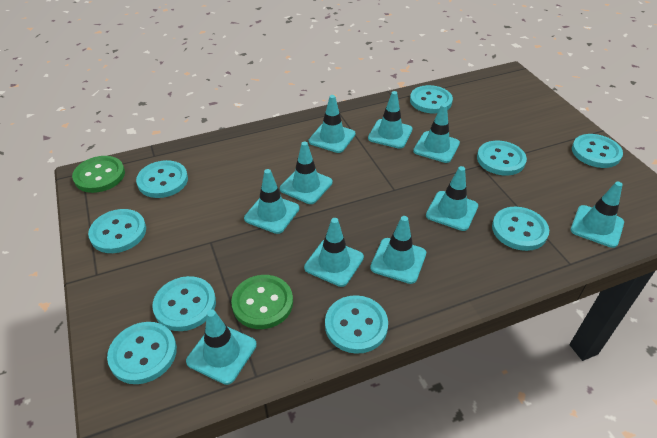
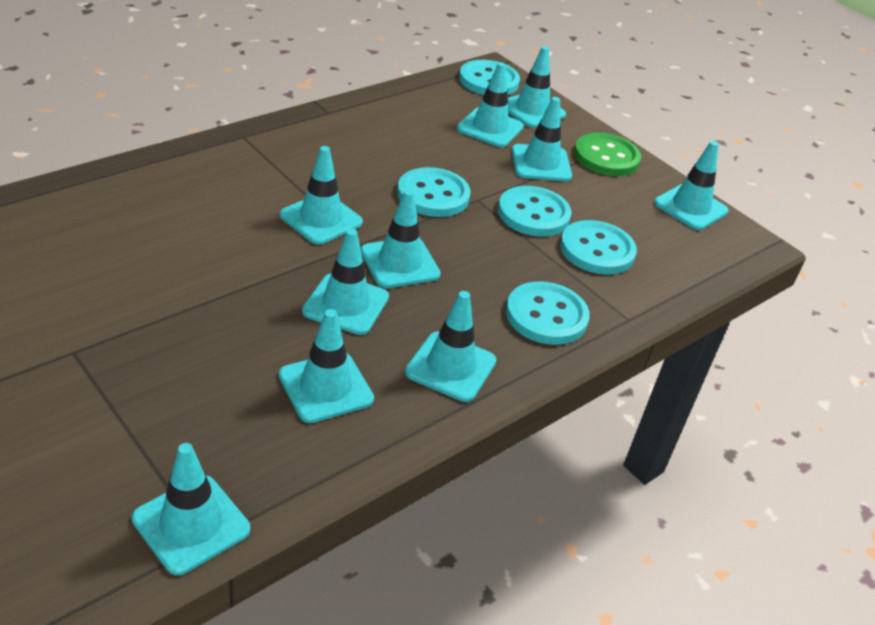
green button: [72,156,125,193] [231,275,293,329] = 2 -> [574,133,641,176] = 1
turquoise button: [88,209,146,253] [107,322,177,384] [136,160,188,198] [152,276,216,331] [325,295,388,354] [410,85,453,113] [477,141,527,175] [492,207,549,251] [572,134,623,168] = 9 -> [397,167,471,217] [459,60,520,95] [498,186,572,236] [506,281,590,345] [560,220,637,275] = 5

